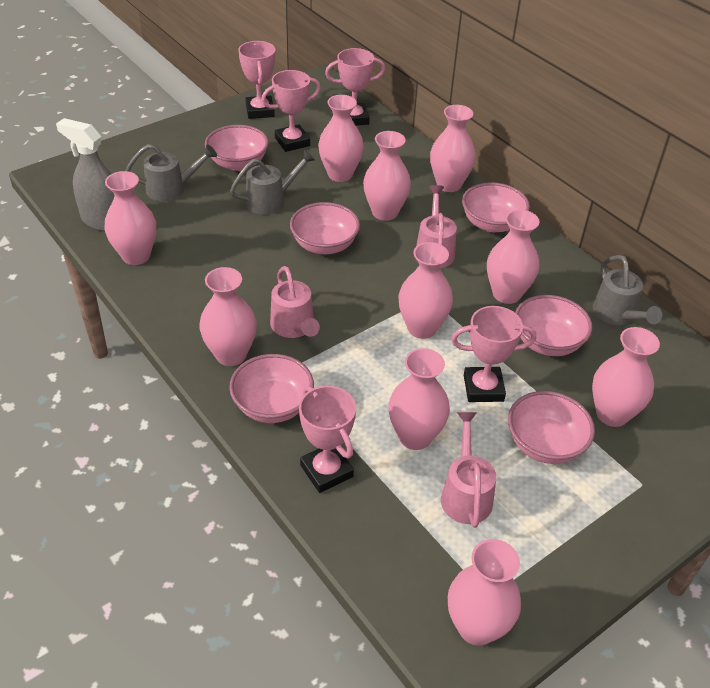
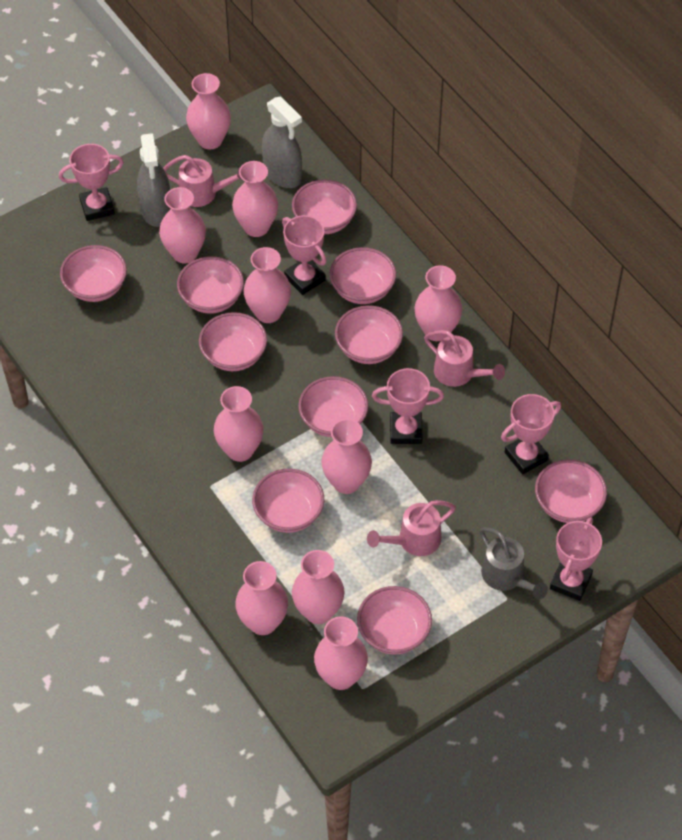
grey spray bottle: [56,118,115,231] = 1 -> [137,133,171,227] [262,96,302,188] = 2
grey watering can: [126,144,217,201] [230,150,315,215] [593,255,662,325] = 3 -> [480,527,548,599] = 1
pink bowl: [205,125,269,171] [229,354,314,423] [290,202,360,254] [462,182,530,232] [508,391,595,464] [515,295,592,356] = 6 -> [60,245,127,302] [177,256,244,314] [199,312,267,371] [252,469,324,533] [292,180,357,234] [298,376,368,437] [329,247,396,304] [335,305,403,364] [357,586,432,655] [535,459,607,523] = 10

